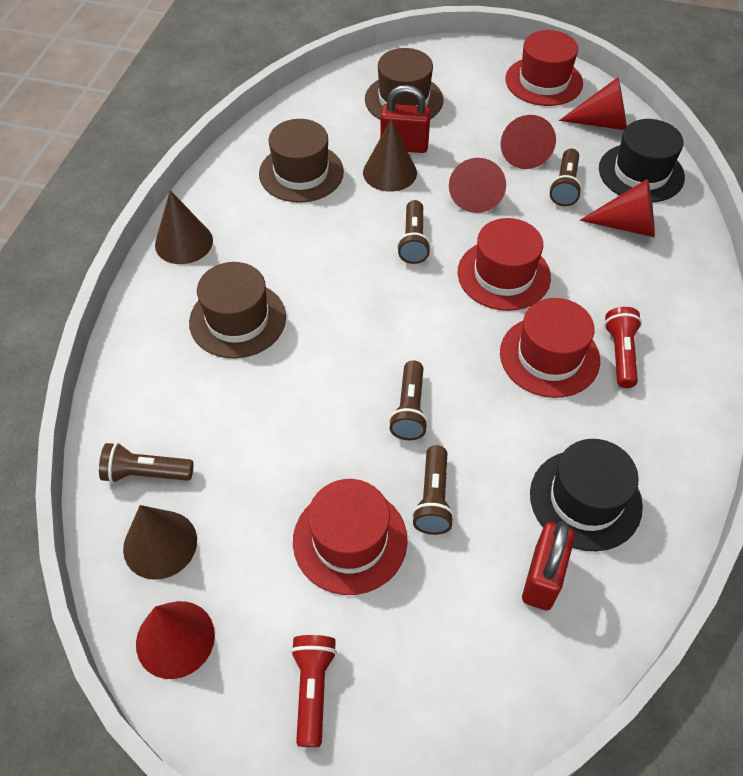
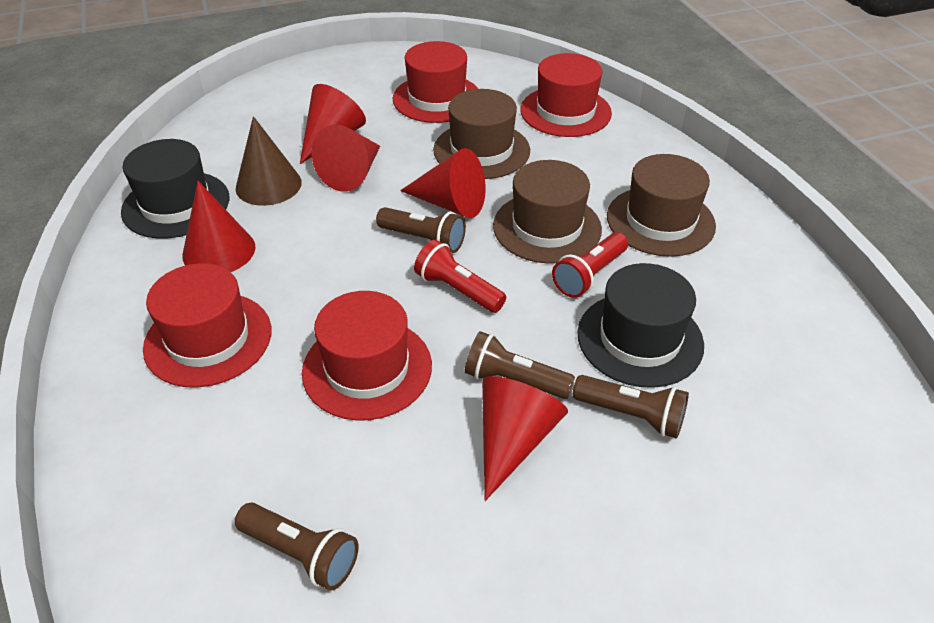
brown cone: [123,505,197,580] [155,190,213,264] [363,119,417,192] = 3 -> [236,116,302,206] = 1
brown flashlight: [99,443,193,483] [389,360,428,440] [397,200,431,264] [412,445,454,535] [549,149,582,206] = 5 -> [235,503,359,591] [376,207,466,253] [465,331,575,399] [573,375,689,439] = 4
red padlock: [380,85,431,153] [522,521,575,611] = 2 -> none = 0

